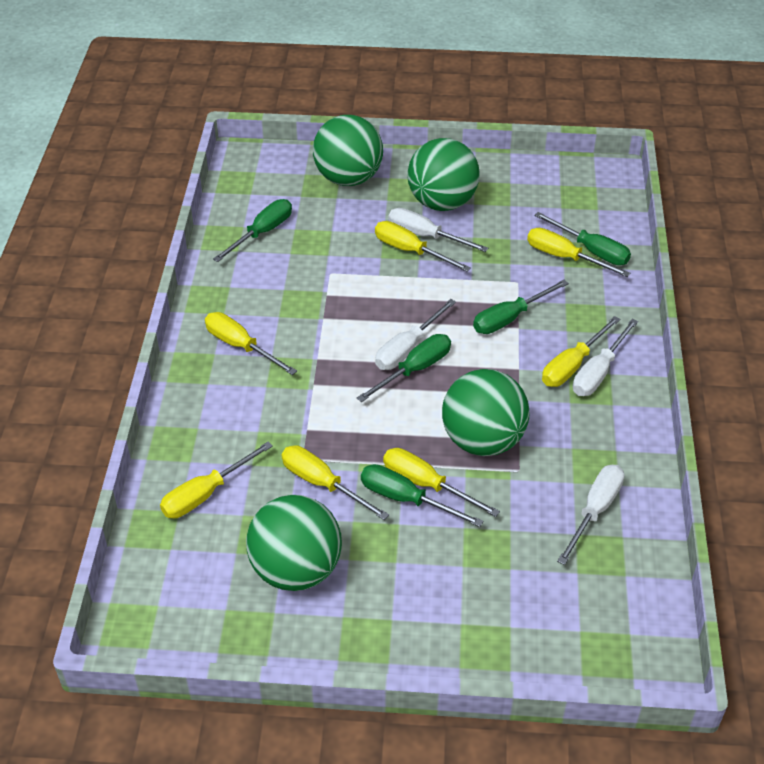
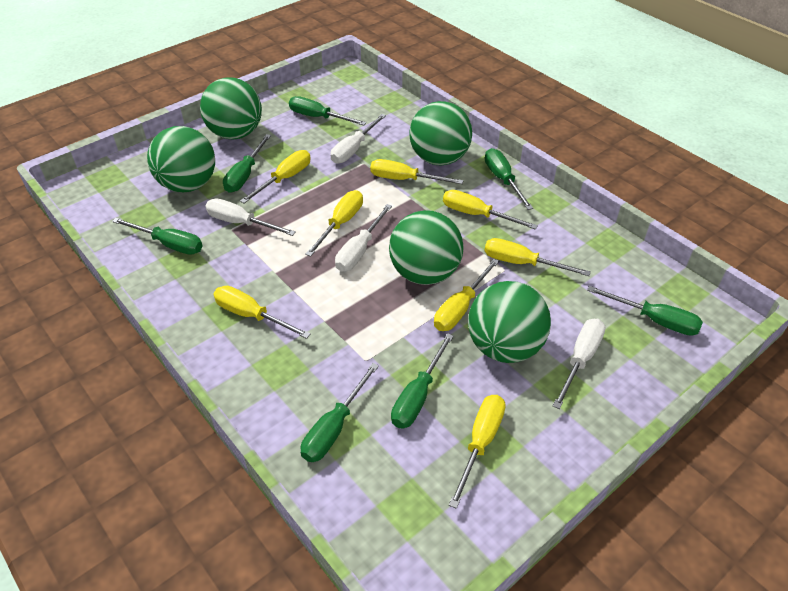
green ball: [246,495,342,591] [313,115,383,186] [407,138,480,211] [442,369,529,456] = 4 -> [147,126,215,192] [200,77,262,139] [389,210,464,285] [409,101,472,165] [468,281,551,363] = 5
green screwdriver: [213,199,292,262] [357,334,451,402] [361,464,483,527] [473,280,569,334] [534,212,631,265] = 5 -> [112,218,203,255] [223,134,271,193] [289,96,366,125] [301,363,379,462] [391,333,454,429] [485,148,533,210] [587,286,703,336] = 7
yellow screwdriver: [160,442,273,518] [205,312,297,375] [281,445,389,520] [375,221,471,272] [383,448,500,517] [527,228,630,277] [542,316,620,387] = 7 -> [213,286,311,339] [240,150,311,203] [305,190,363,257] [370,159,464,184] [434,259,499,331] [443,190,538,230] [449,395,506,509] [484,238,591,276] = 8

